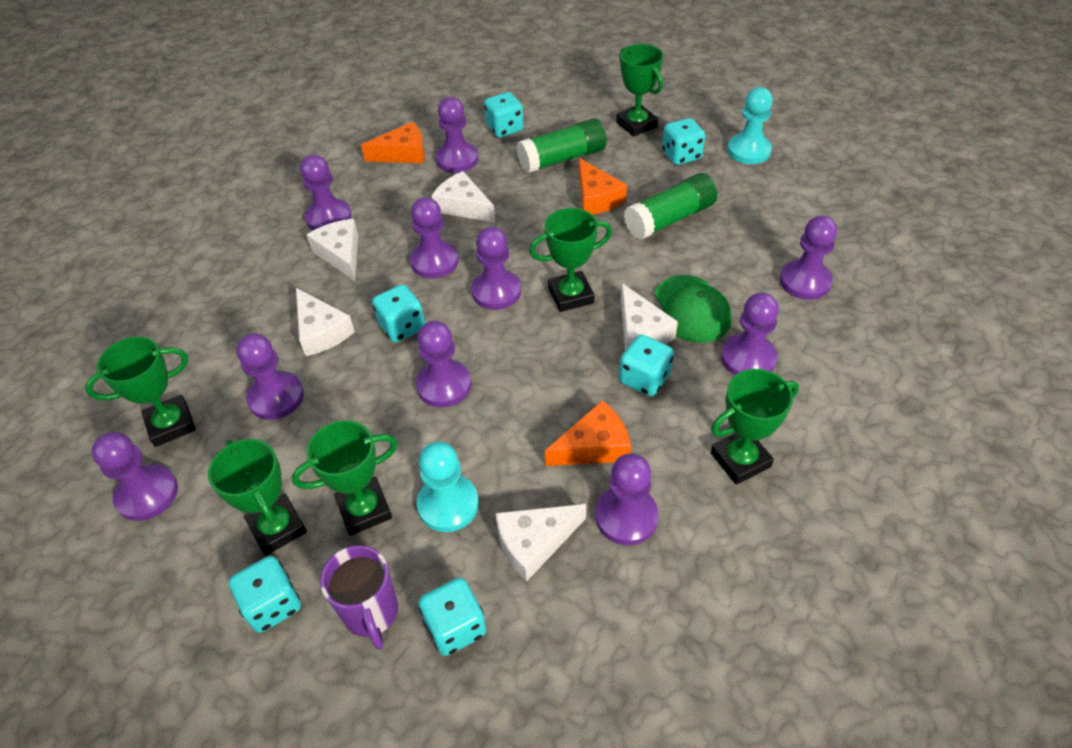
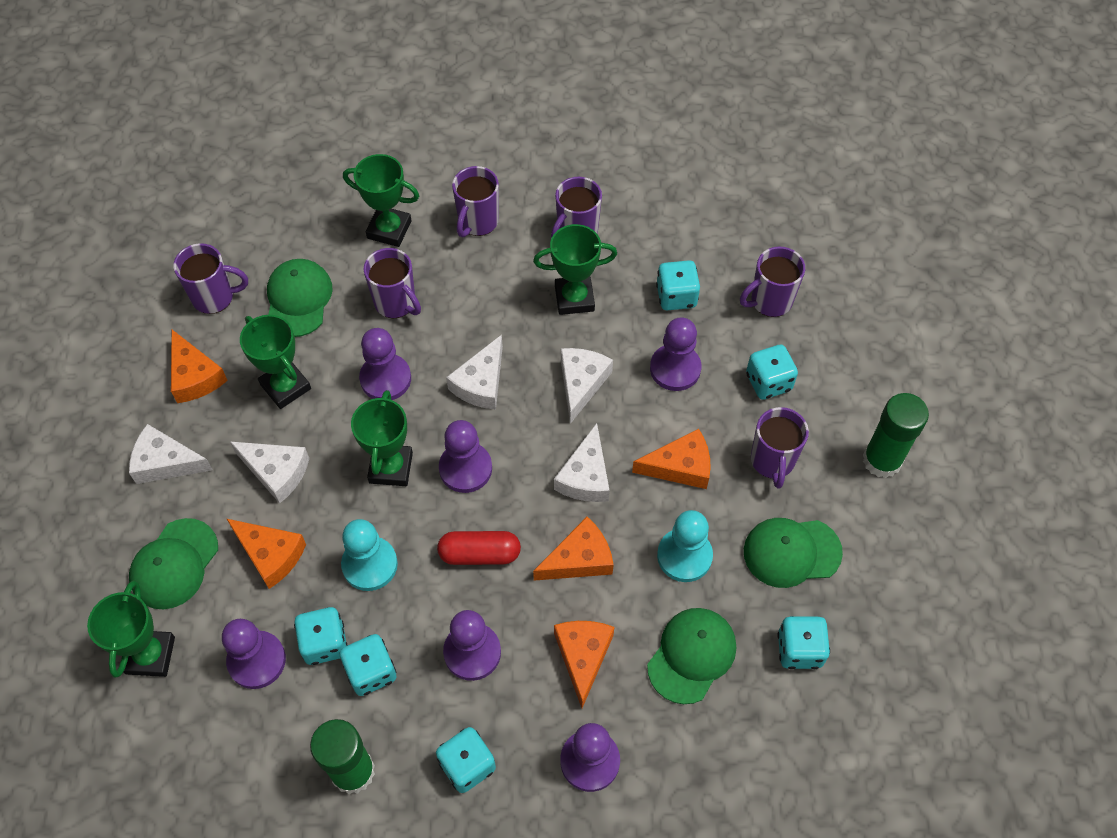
green cap: [655,275,732,343] = 1 -> [129,518,218,609] [267,259,332,337] [647,608,736,704] [744,518,843,588] = 4
green trophy: [85,336,196,447] [208,439,307,556] [292,420,398,536] [529,208,612,312] [616,44,663,137] [711,369,799,485] = 6 -> [87,580,175,678] [240,315,311,409] [343,154,419,247] [351,390,413,486] [533,224,617,315] = 5
orange cheese: [361,122,425,163] [545,400,631,466] [579,158,627,214] = 3 -> [171,330,228,403] [227,519,306,589] [533,517,613,581] [554,621,614,708] [632,429,711,489] = 5
purple mug: [320,545,398,650] = 1 -> [174,243,248,314] [364,248,421,318] [452,166,499,237] [551,177,602,238] [740,247,805,317] [751,407,809,489] = 6
purple pawn: [91,432,178,521] [236,333,304,420] [300,155,352,230] [410,197,458,279] [416,321,471,408] [436,97,478,173] [471,227,521,310] [596,453,659,545] [721,292,779,375] [780,216,837,300] = 10 -> [222,619,286,689] [359,328,411,400] [439,420,492,493] [443,610,501,681] [560,723,620,792] [650,317,701,391] = 6
red capsule: none = 0 -> [437,531,521,565] = 1

